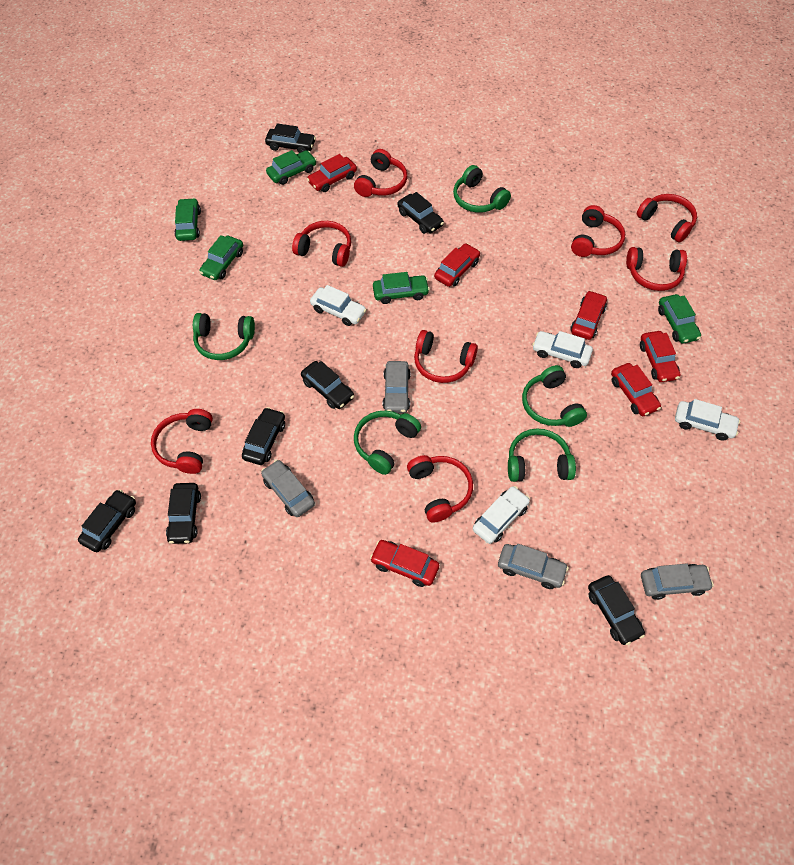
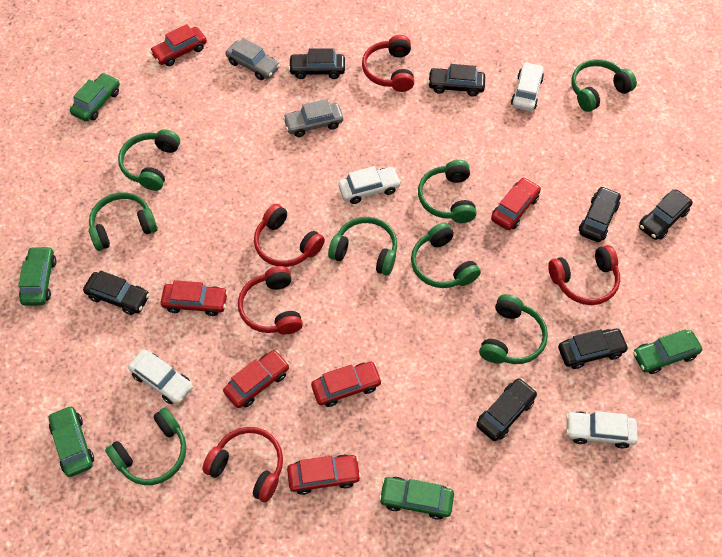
green headphones: [193,313,255,360] [354,410,421,475] [453,165,511,213] [508,429,576,482] [522,365,587,427] = 5 -> [89,192,158,251] [105,408,186,485] [118,129,180,191] [328,217,397,276] [411,222,481,288] [418,160,476,223] [479,294,548,364] [571,59,637,112] = 8
grey car: [261,460,315,517] [383,361,411,413] [498,544,569,589] [641,563,714,600] = 4 -> [226,38,280,80] [283,99,343,137] = 2
red headphones: [151,409,213,474] [292,221,351,267] [354,149,407,197] [407,455,473,522] [414,330,478,383] [571,205,625,257] [626,247,687,291] [637,194,697,243] = 8 -> [202,427,283,502] [238,266,303,335] [254,204,325,267] [362,35,414,92] [548,245,620,305] = 5

